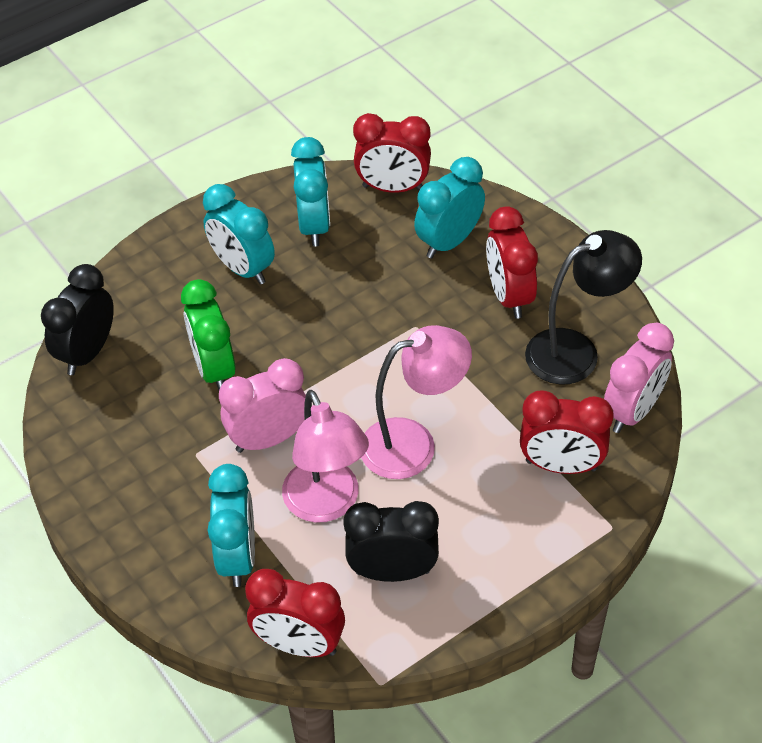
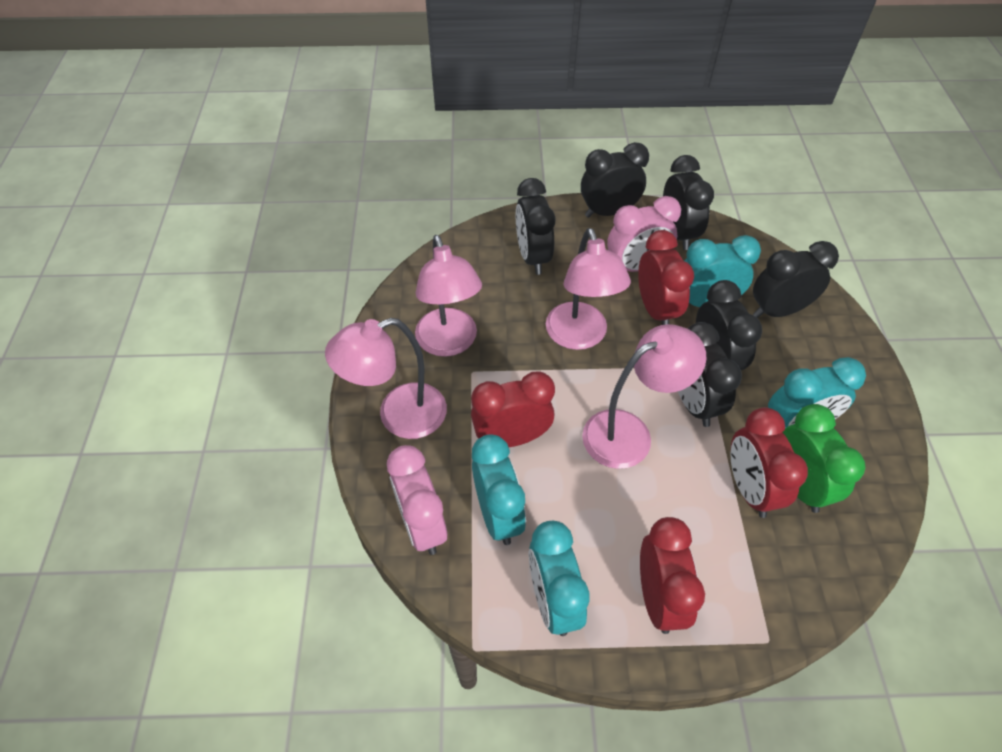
black clock: [41,264,114,375] [343,501,439,582] = 2 -> [516,178,555,275] [581,142,649,218] [663,155,714,250] [678,322,742,427] [696,280,762,370] [753,241,839,318] = 6
black lamp: [525,230,642,385] = 1 -> none = 0
pink lamp: [282,390,369,523] [361,325,472,479] = 2 -> [325,318,447,439] [415,235,482,357] [546,228,631,350] [582,324,707,469] = 4

